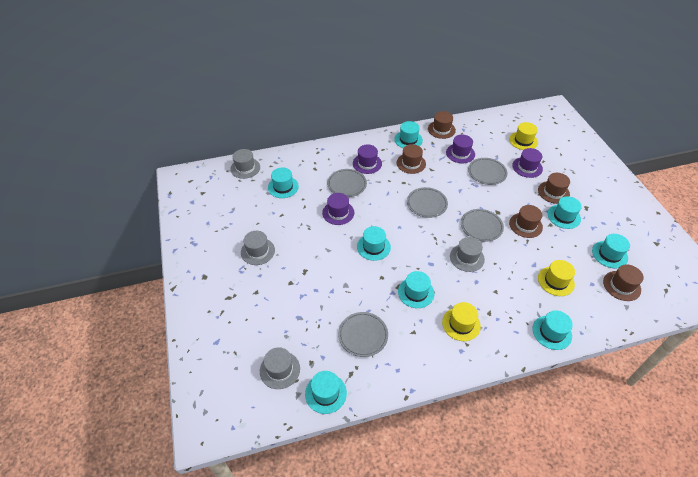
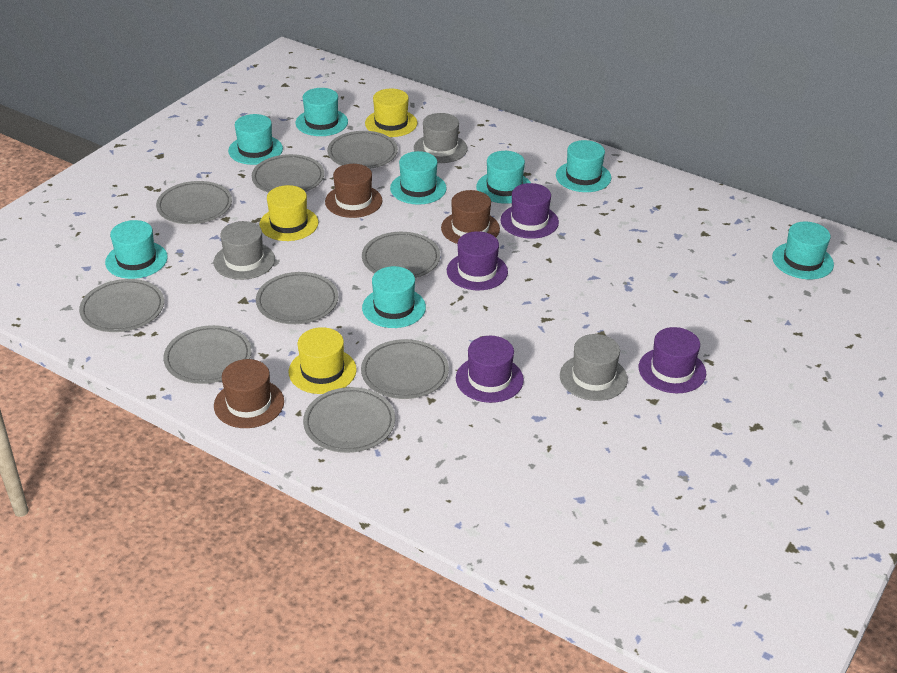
brown hat: [397,144,426,174] [428,111,456,139] [509,205,543,238] [538,173,570,204] [603,264,644,301] = 5 -> [214,359,284,428] [325,164,382,218] [441,190,500,244] = 3
grey hat: [230,149,260,179] [241,231,275,265] [260,347,300,389] [450,237,485,272] = 4 -> [214,221,275,280] [414,113,468,163] [560,334,628,401] = 3
grey plate: [327,169,367,197] [338,312,388,357] [407,187,448,218] [461,209,504,242] [468,158,507,185] = 5 -> [79,279,164,332] [156,181,232,224] [163,325,251,384] [252,154,324,193] [256,272,338,324] [303,387,395,453] [327,131,398,169] [361,339,449,399] [362,232,440,278] = 9

